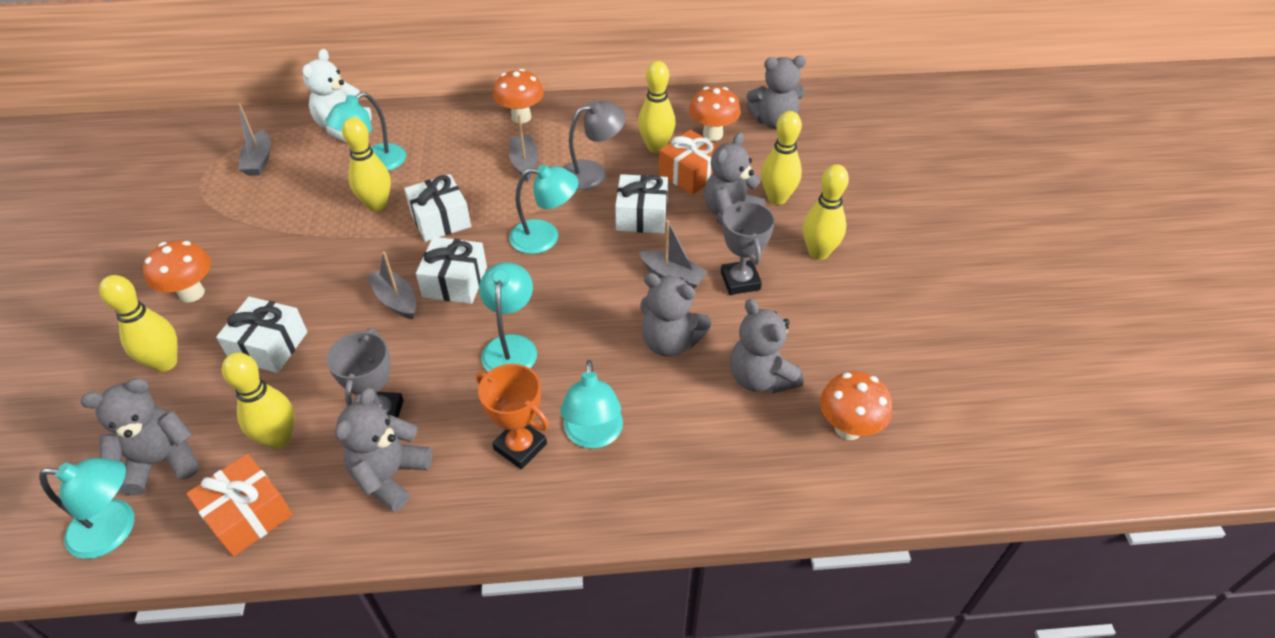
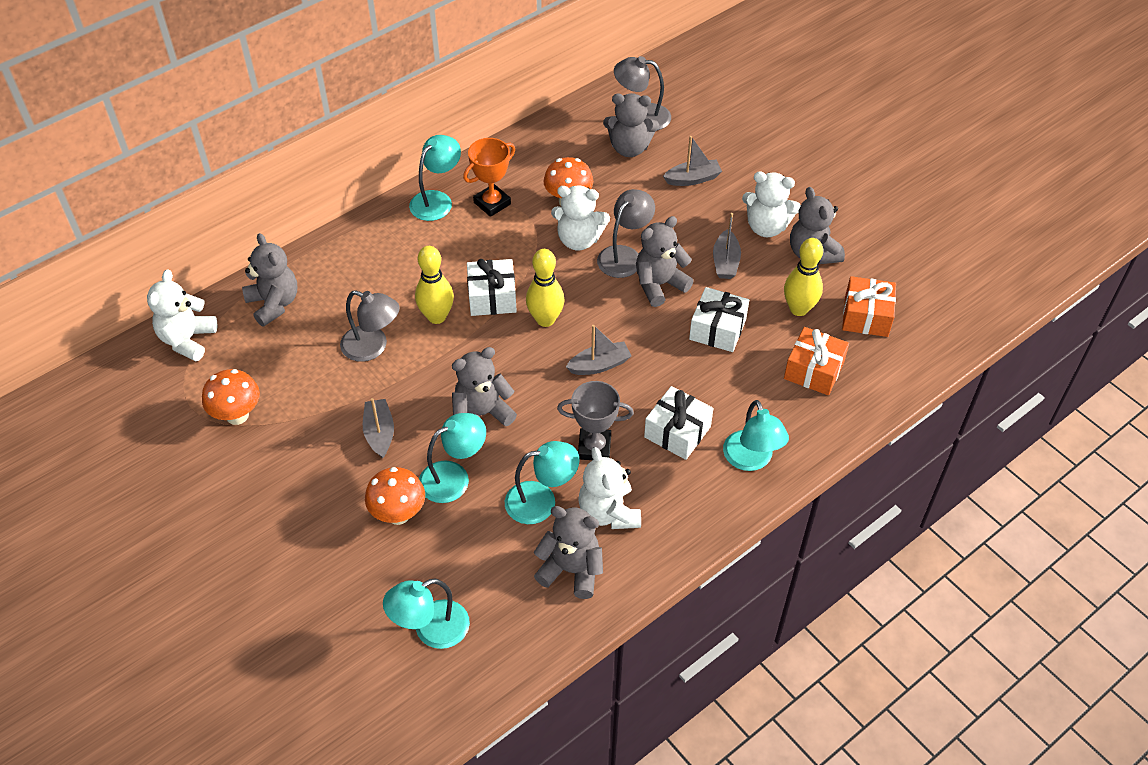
grey lamp: [564,100,626,190] = 1 -> [340,290,400,362] [597,189,655,278] [614,56,671,130] = 3
grey trophy: [326,328,404,418] [721,201,775,295] = 2 -> [557,381,634,460] = 1
orange mushroom: [143,240,211,303] [493,69,544,123] [689,87,741,141] [820,372,892,440] = 4 -> [202,369,260,425] [365,467,425,525] [543,157,593,205] = 3
white gift: [216,297,307,373] [404,174,471,242] [416,237,487,304] [615,174,668,234] = 4 -> [467,259,517,316] [644,386,714,460] [689,287,749,352] = 3
white teddy bear: [302,49,372,143] = 1 -> [147,269,217,362] [551,185,610,251] [578,447,641,529] [742,171,801,237] = 4
yellow bowling pin: [99,275,178,372] [222,352,295,449] [342,117,391,211] [638,61,676,153] [761,111,802,205] [803,164,849,260] = 6 -> [415,246,454,324] [526,249,564,327] [784,238,823,316] = 3

